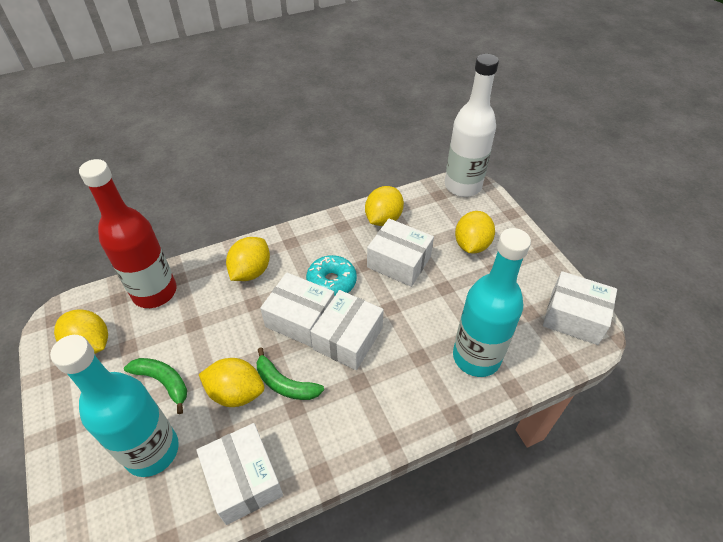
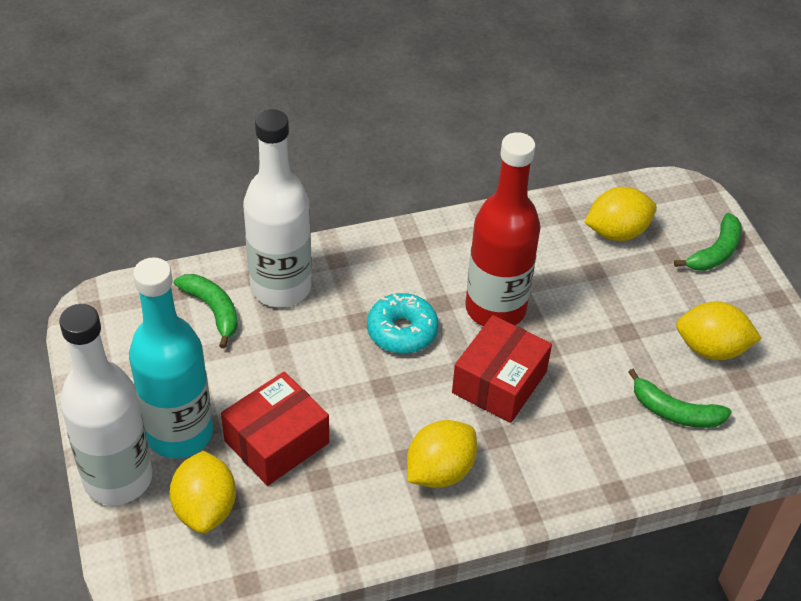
green banana: [124,358,187,414] [256,347,324,400] = 2 -> [174,274,238,349] [628,369,732,428] [674,213,742,271] = 3
red box: none = 0 -> [221,372,329,486] [452,315,552,423] = 2
turquoise bottle: [50,335,179,477] [453,228,531,377] = 2 -> [129,257,213,459] = 1
white bottle: [445,54,499,197] = 1 -> [59,304,153,505] [243,109,312,307] = 2
white box: [197,423,283,525] [260,272,334,347] [310,290,384,370] [367,219,434,287] [543,271,617,345] = 5 -> none = 0
yellow lemon: [54,309,108,354] [198,358,264,407] [226,237,270,281] [365,186,404,226] [455,211,495,253] = 5 -> [169,451,236,533] [407,420,477,488] [584,187,657,241] [676,301,762,360] = 4

